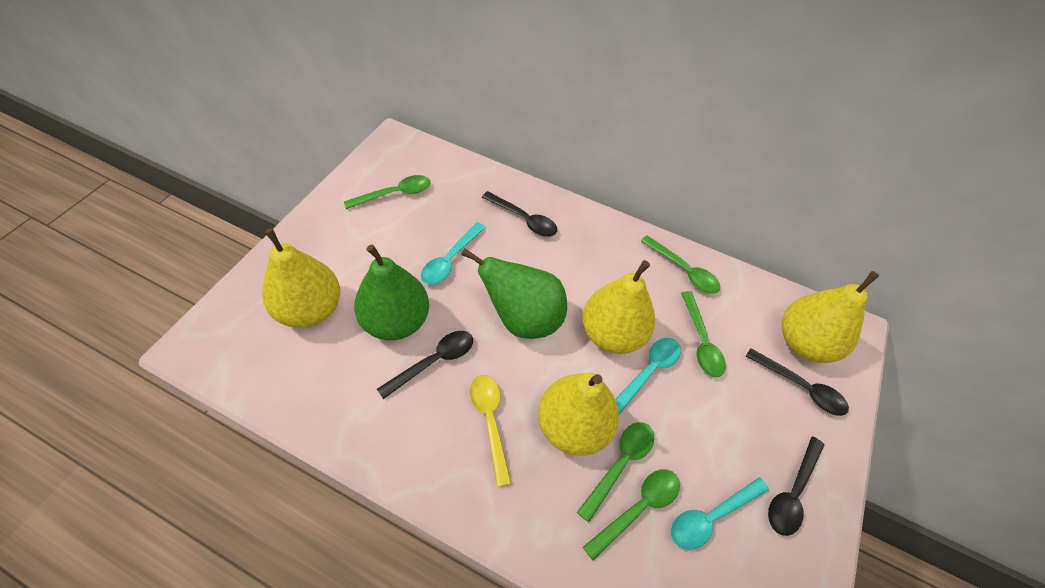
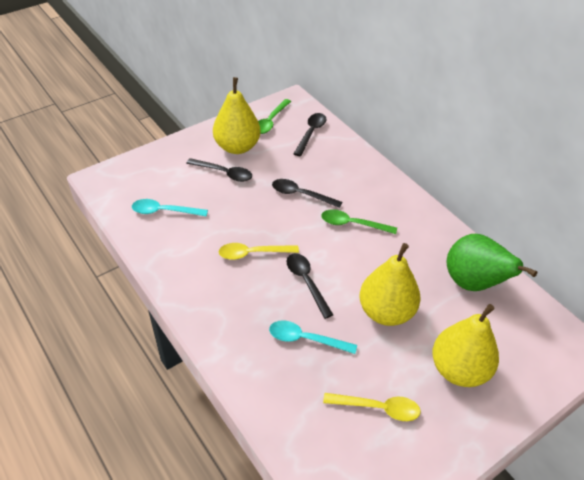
green pear: [354,244,429,340] [461,248,567,339] = 2 -> [447,234,537,291] = 1
green spoon: [344,175,430,209] [577,422,654,522] [583,469,680,560] [641,235,720,294] [681,291,726,377] = 5 -> [258,99,291,134] [321,209,397,234] = 2
turquoise spoon: [421,222,486,284] [615,338,681,415] [671,477,769,550] = 3 -> [132,199,208,217] [269,320,357,354] = 2
yellow pear: [262,228,340,328] [538,373,619,456] [582,260,655,354] [782,271,879,363] = 4 -> [213,77,261,154] [360,243,421,326] [432,304,499,387] = 3
yellow spoon: [470,375,511,487] = 1 -> [219,243,299,260] [323,393,421,421] = 2

